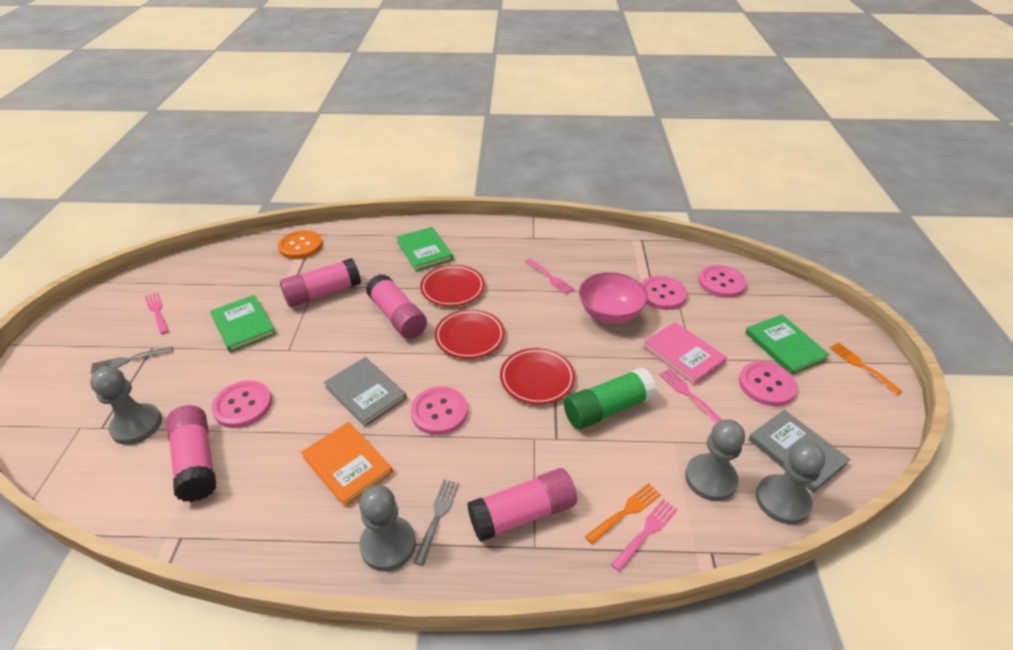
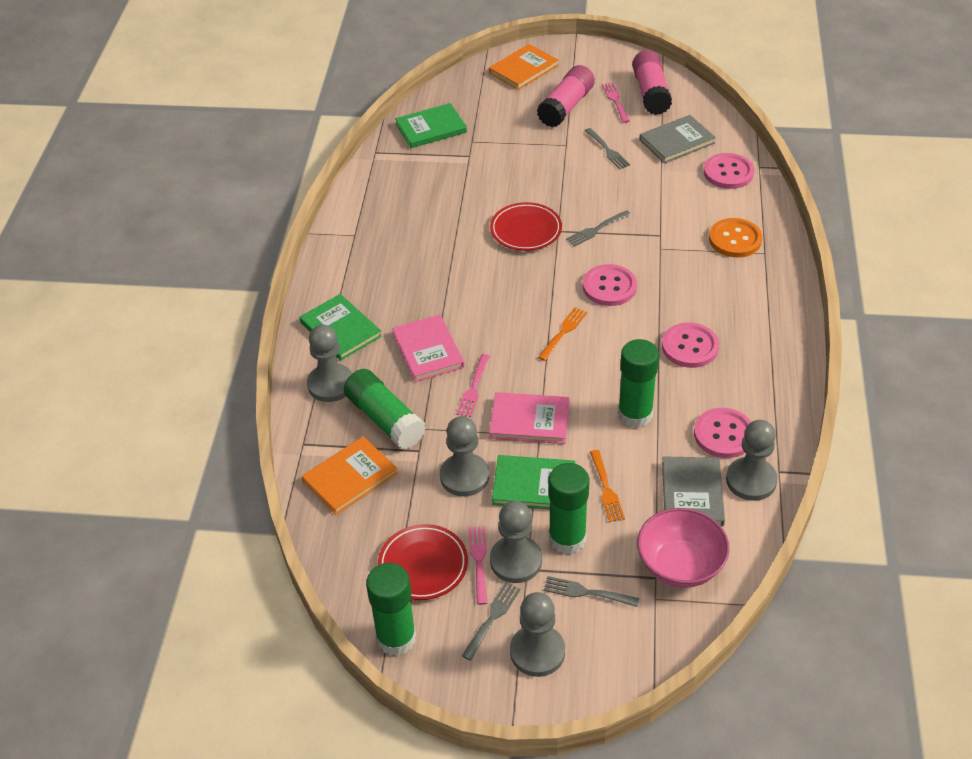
green glue stick: [564,368,657,429] = 1 -> [344,369,426,449] [366,563,416,656] [548,463,589,554] [618,339,659,428] = 4
grey fork: [90,347,173,374] [414,479,459,566] = 2 -> [462,582,521,661] [543,576,639,607] [566,210,631,247] [585,128,630,170] = 4
grey pawn: [90,367,162,445] [359,485,416,571] [685,419,745,501] [756,441,825,524] = 4 -> [307,325,352,402] [440,416,489,496] [490,501,542,583] [510,592,565,677] [726,420,778,501] = 5
orange book: [301,422,393,507] = 1 -> [302,436,398,515] [489,44,558,90] = 2
pink book: [643,322,727,385] = 1 -> [392,315,464,382] [489,392,570,444] = 2
pink button: [212,380,272,428] [411,387,468,435] [641,276,687,310] [698,265,747,298] [739,361,797,406] = 5 -> [583,264,637,306] [662,323,719,368] [694,408,751,458] [704,153,754,189] = 4
pink fork: [145,292,169,334] [525,258,575,295] [611,499,678,572] [659,369,722,423] = 4 -> [456,354,490,417] [468,526,487,605] [602,82,630,123] = 3
pink glue stick: [166,405,217,502] [280,258,361,307] [366,274,427,339] [467,468,577,542] = 4 -> [537,65,595,127] [632,50,672,115] = 2
red plate: [420,265,485,306] [435,309,505,359] [500,348,575,404] = 3 -> [378,524,468,600] [490,202,562,251] = 2

